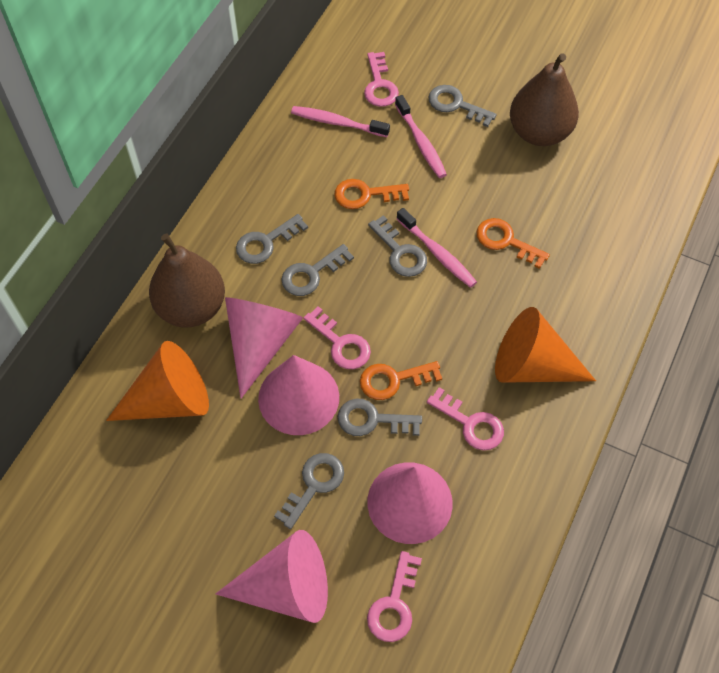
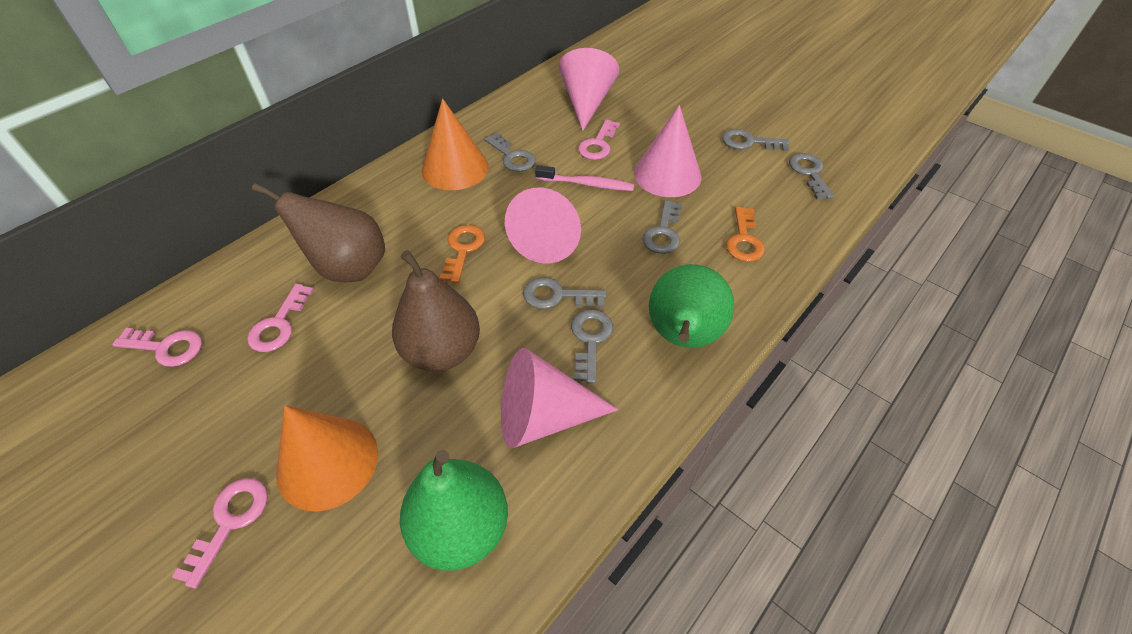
green pear: none = 0 -> [400,450,508,571] [649,264,734,348] = 2
orange key: [335,179,409,209] [360,361,442,400] [476,218,550,269] = 3 -> [440,225,485,283] [726,207,765,262] = 2
pink toothbrush: [291,106,390,137] [395,95,447,178] [397,208,477,288] = 3 -> [535,165,634,191] = 1

